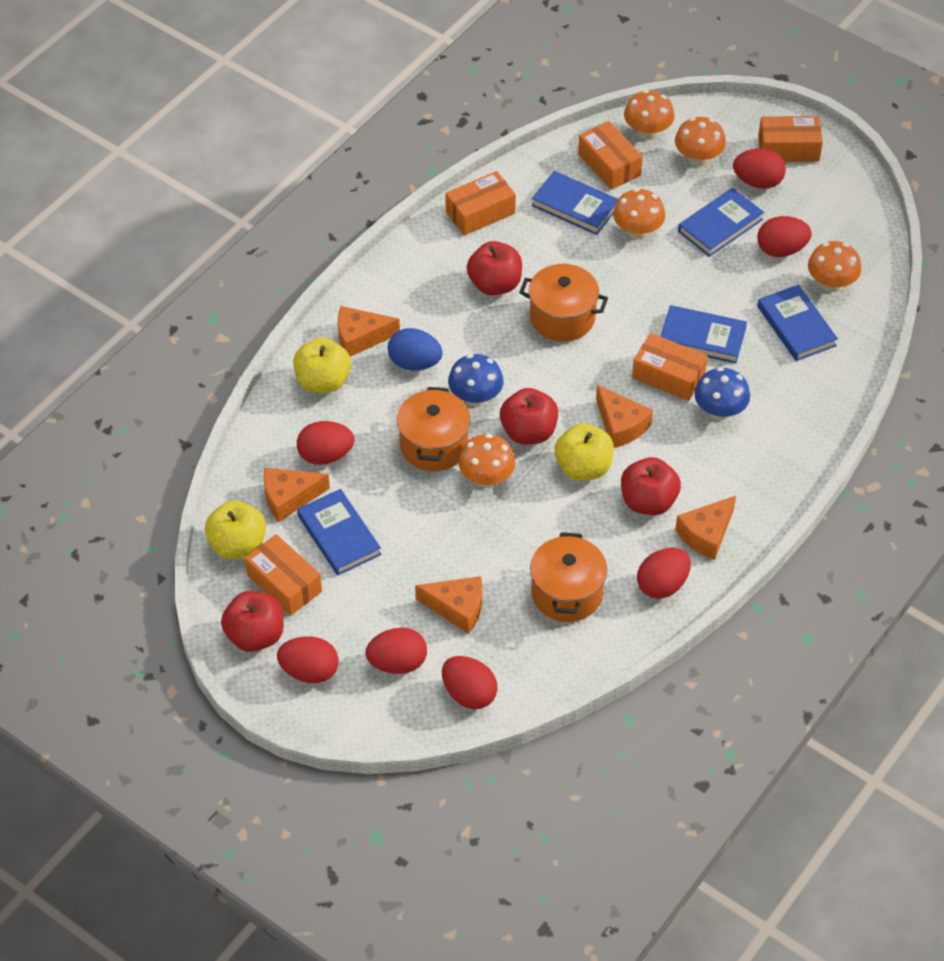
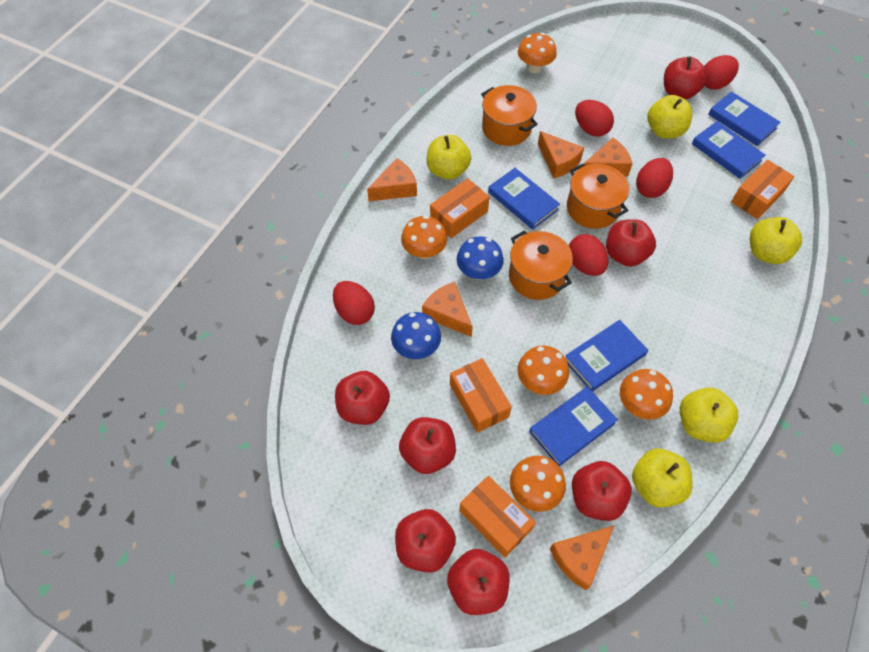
blue egg: [388,328,443,371] = 1 -> none = 0
orange box: [244,534,322,616] [445,171,516,235] [578,121,643,190] [632,333,708,401] [758,116,823,162] = 5 -> [430,178,489,238] [450,358,512,433] [459,476,536,558] [731,160,795,219] = 4
red apple: [221,591,284,652] [467,241,522,296] [500,388,558,445] [621,457,681,515] = 4 -> [335,371,390,425] [395,509,456,573] [399,417,456,474] [447,549,510,615] [572,461,632,521] [606,219,656,267] [664,56,707,100] = 7
red egg: [277,636,339,683] [297,421,354,465] [366,628,427,674] [442,656,498,709] [637,548,691,599] [733,148,786,189] [757,216,811,257] = 7 -> [333,281,375,325] [569,234,609,276] [575,100,614,137] [636,158,673,198] [704,55,739,90] = 5
yellow apple: [205,500,266,559] [293,337,351,393] [554,423,614,481] = 3 -> [426,135,471,180] [632,449,693,507] [647,95,692,138] [680,387,739,443] [750,217,802,264] = 5

